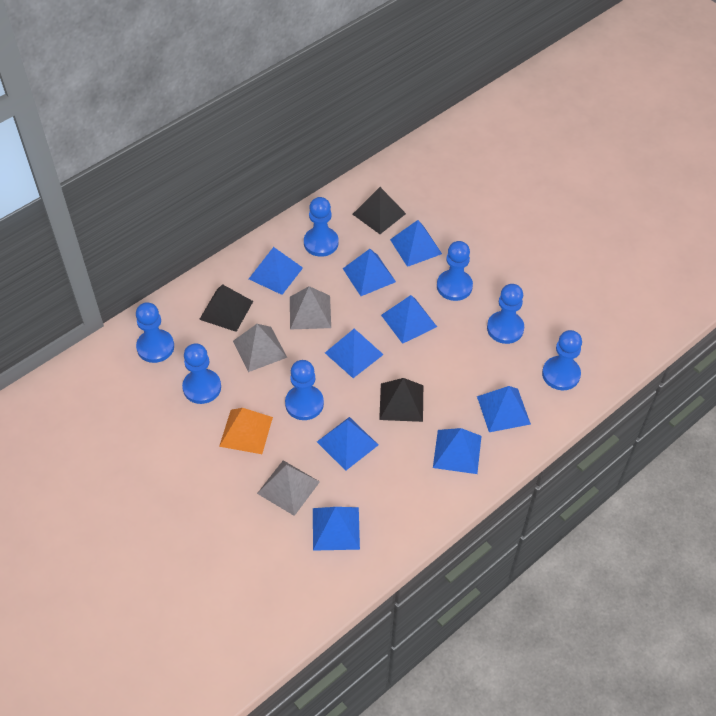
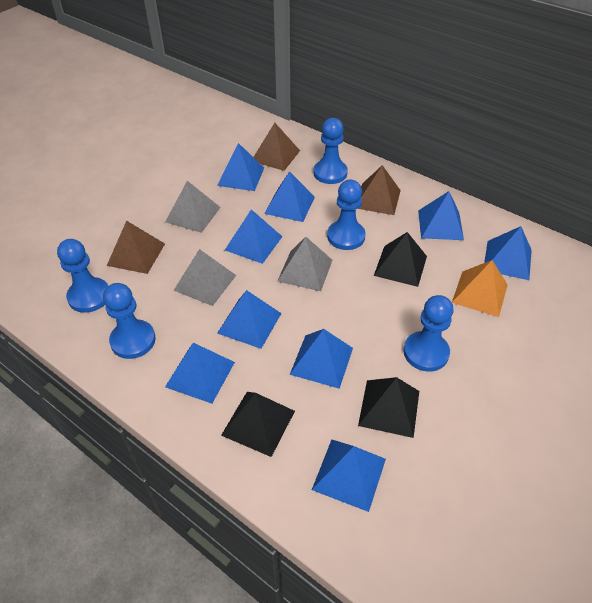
blue pawn: [136,302,174,363] [182,343,221,404] [285,360,324,420] [304,197,338,257] [437,241,473,301] [487,284,524,344] [542,330,582,390] = 7 -> [57,239,108,313] [103,283,156,359] [313,118,348,184] [327,180,365,250] [403,295,453,372] = 5
brown pyramid: none = 0 -> [107,221,165,274] [254,123,300,171] [358,165,401,215] = 3

